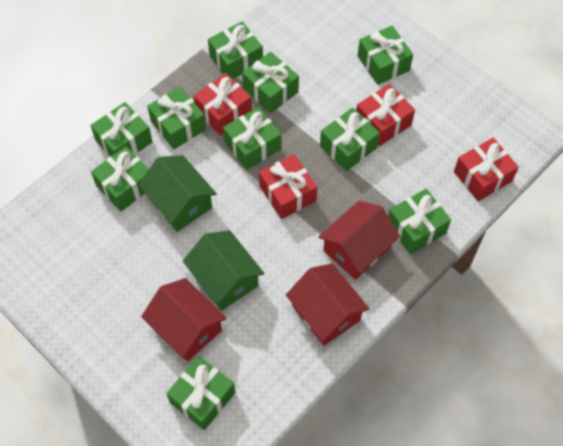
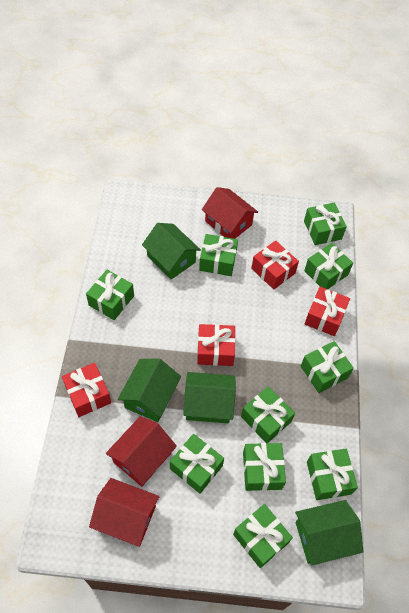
green house: [138,155,217,232] [183,230,264,311] = 2 -> [118,358,181,422] [142,223,201,280] [183,372,236,423] [295,500,363,565] = 4

